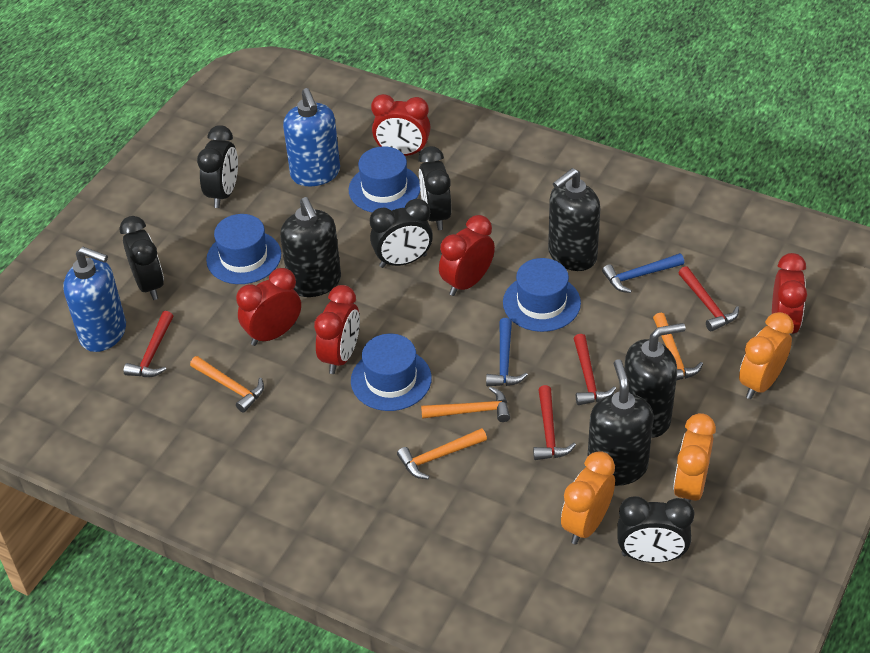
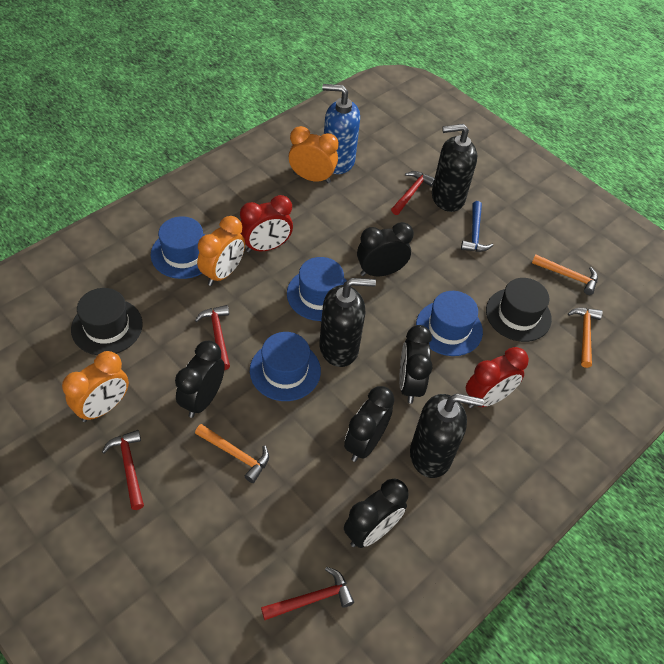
black hat: none = 0 -> [71,288,143,355] [486,278,552,342] = 2
black soap dispenser: [280,197,341,297] [548,168,600,271] [587,359,654,486] [624,323,685,438] = 4 -> [319,278,376,367] [410,393,484,478] [432,124,477,212] = 3
blue hammer: [486,318,528,386] [602,253,684,293] = 2 -> [461,201,493,252] = 1
blue soap dispenser: [63,247,126,352] [283,88,340,186] = 2 -> [322,84,360,174] = 1
orange hammer: [190,356,264,413] [397,428,487,479] [421,386,510,422] [653,313,703,381] = 4 -> [195,424,269,483] [532,255,598,295] [568,308,603,368] = 3
red clock: [236,268,301,346] [314,285,360,374] [371,94,430,156] [439,215,495,296] [772,253,807,334] = 5 -> [240,195,293,253] [466,347,529,408] = 2

